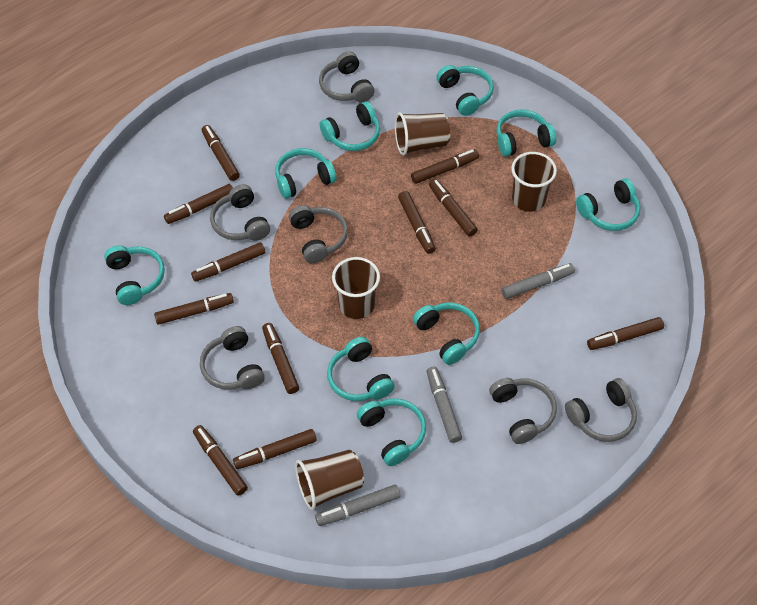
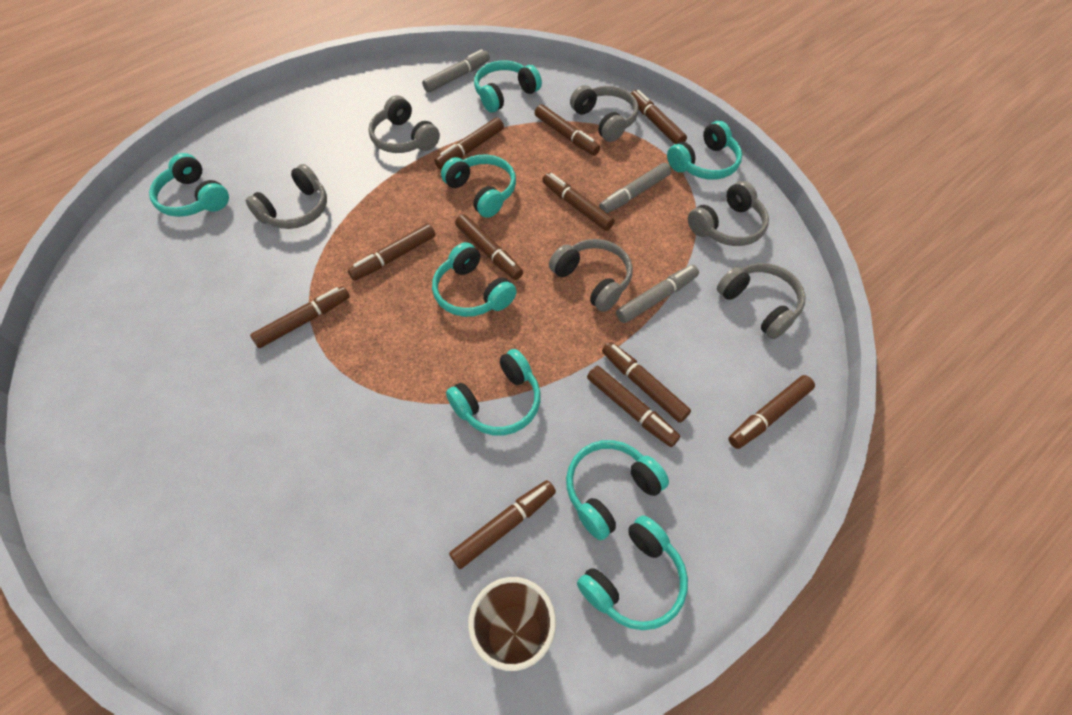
brown cup: [295,450,364,510] [332,257,380,319] [395,112,450,155] [511,152,557,212] = 4 -> [468,577,556,671] = 1
turquoise headphones: [104,245,165,305] [275,148,336,199] [320,101,380,151] [327,337,395,401] [357,398,426,466] [413,302,480,365] [436,65,494,116] [497,109,556,157] [576,178,640,231] = 9 -> [149,153,229,217] [432,242,517,317] [441,154,516,218] [446,349,541,436] [474,61,542,113] [566,440,669,540] [577,516,688,630] [667,121,742,180] = 8

